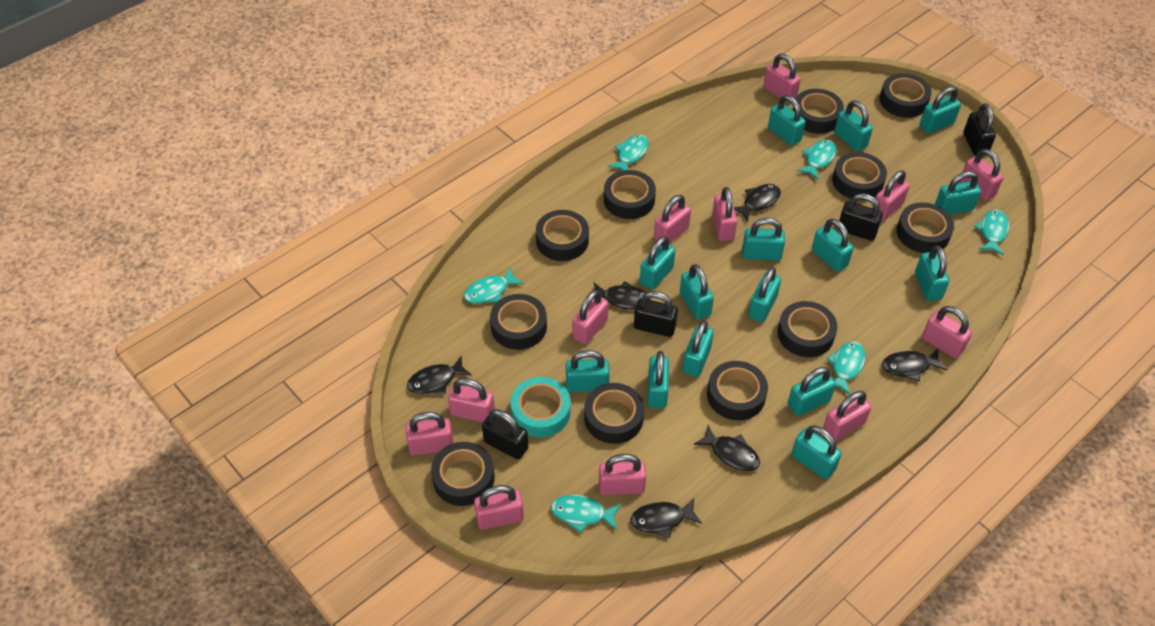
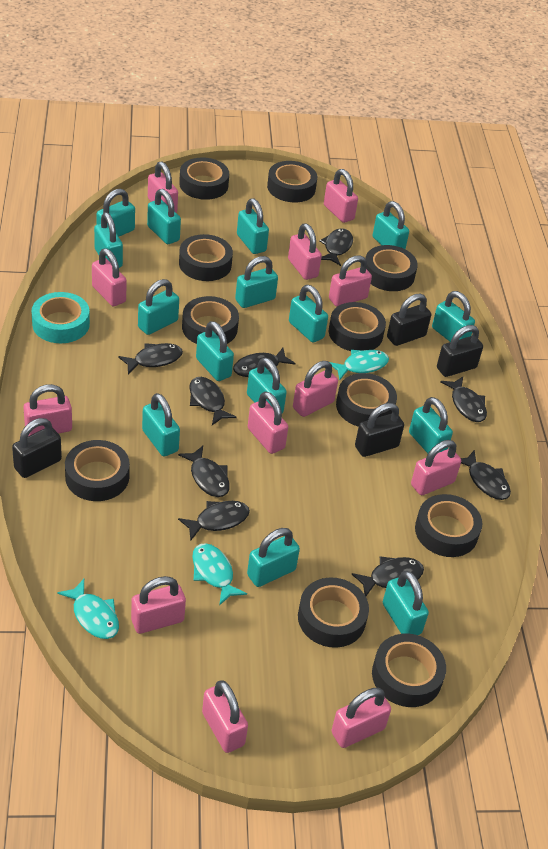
black fish: [407,356,472,394] [594,281,651,310] [631,498,702,538] [694,425,760,471] [734,184,781,222] [882,349,947,382] = 6 -> [118,343,183,374] [178,446,230,497] [178,501,250,541] [189,377,237,425] [233,348,296,377] [319,228,353,266] [351,556,424,596] [440,377,487,422] [461,450,511,500] = 9
turquoise fish: [464,267,524,303] [551,495,621,533] [608,135,649,171] [797,140,837,180] [827,341,865,395] [974,210,1009,256] = 6 -> [57,579,119,639] [192,543,247,605] [330,350,389,380] = 3

